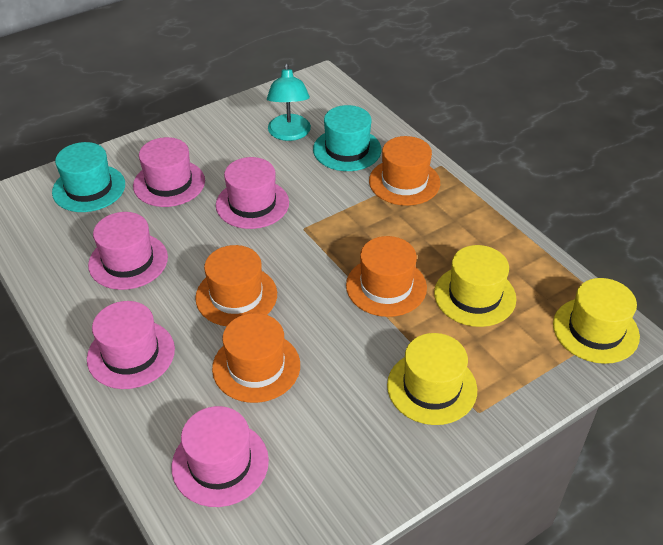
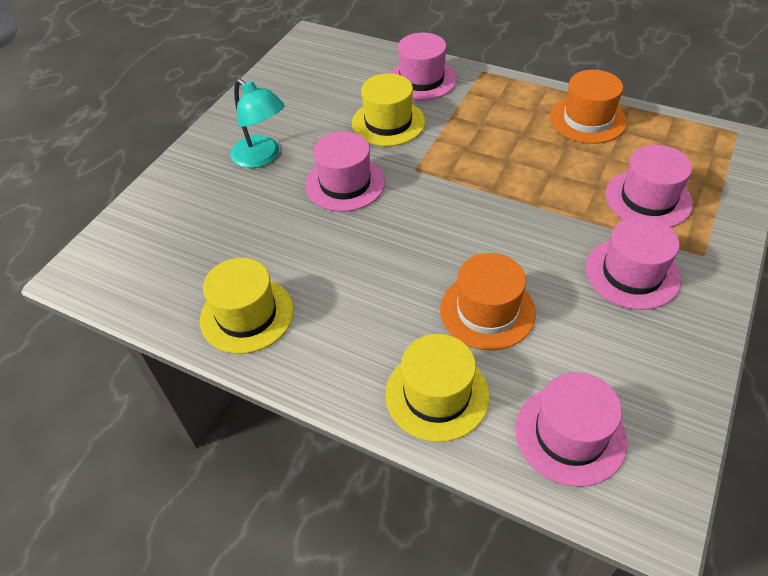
orange hat: [195,245,277,326] [212,313,300,403] [346,236,427,317] [369,136,440,206] = 4 -> [440,253,536,350] [550,70,627,144] = 2
turquoise hat: [52,142,125,212] [313,105,381,171] = 2 -> none = 0

